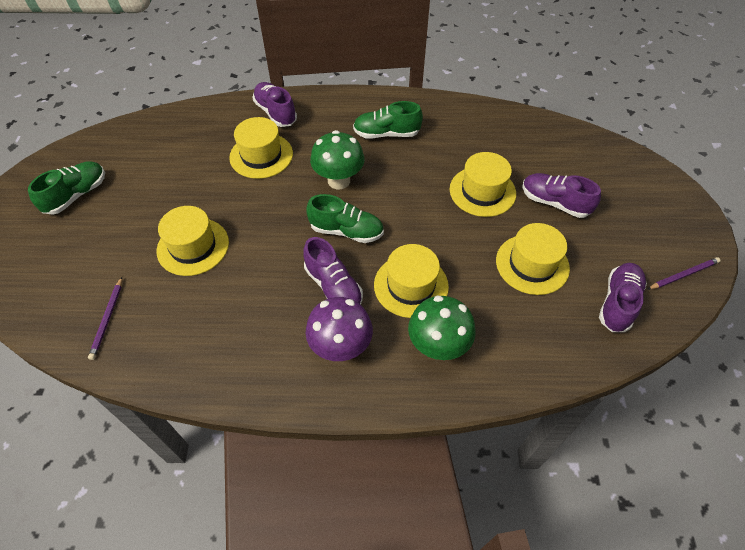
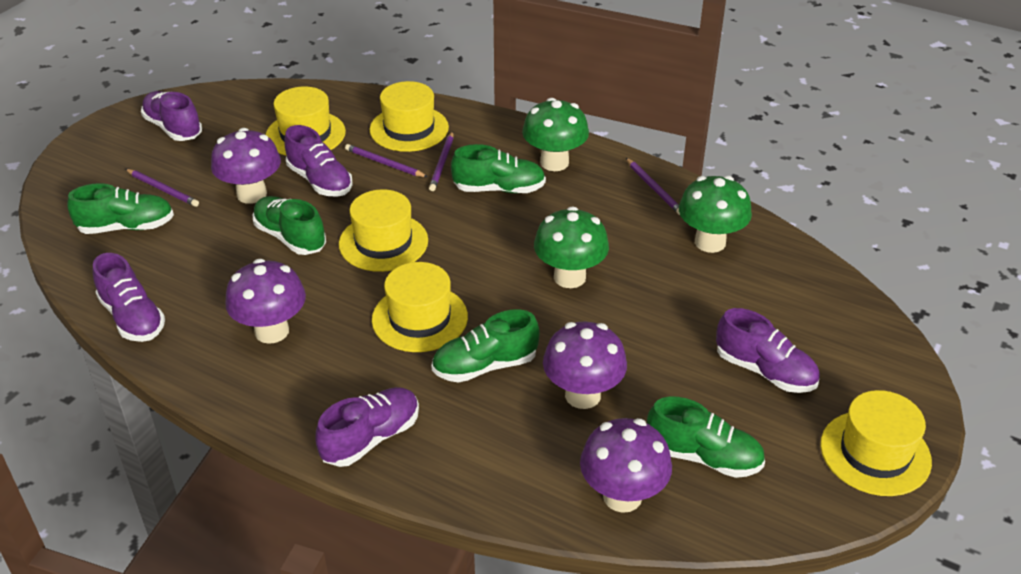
green mushroom: [310,130,365,189] [408,295,476,360] = 2 -> [522,98,589,171] [534,207,609,288] [679,176,752,253] = 3
green shoe: [28,161,105,215] [306,194,384,243] [353,101,423,139] = 3 -> [67,183,174,234] [253,196,326,255] [431,309,540,383] [451,144,546,193] [647,397,765,478] = 5
purple mushroom: [306,297,373,361] = 1 -> [211,128,281,204] [225,259,306,344] [543,321,627,409] [580,418,672,513] = 4
purple pencil: [88,277,122,360] [647,257,721,290] = 2 -> [126,169,199,207] [345,144,428,177] [429,131,453,191] [626,158,680,215] = 4
purple shoe: [252,82,297,127] [303,237,363,304] [522,173,601,218] [599,263,647,332] = 4 -> [93,253,165,342] [141,91,202,141] [284,125,353,197] [316,387,419,467] [716,308,820,393] = 5

